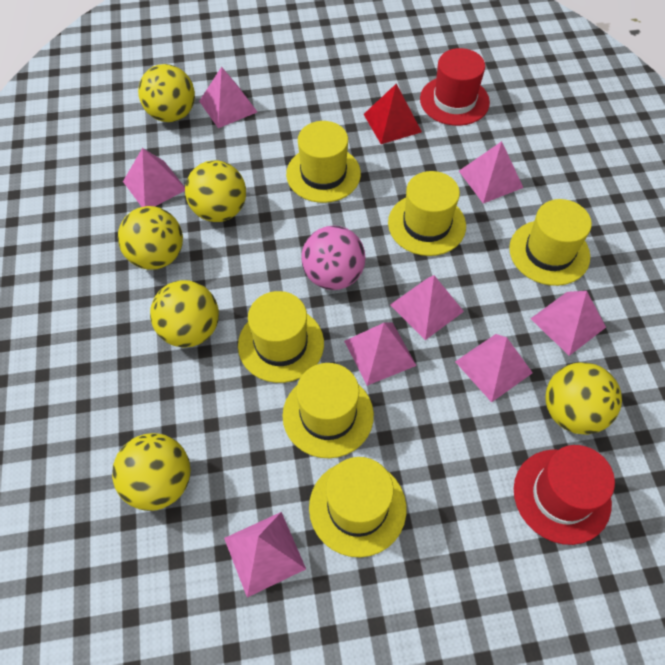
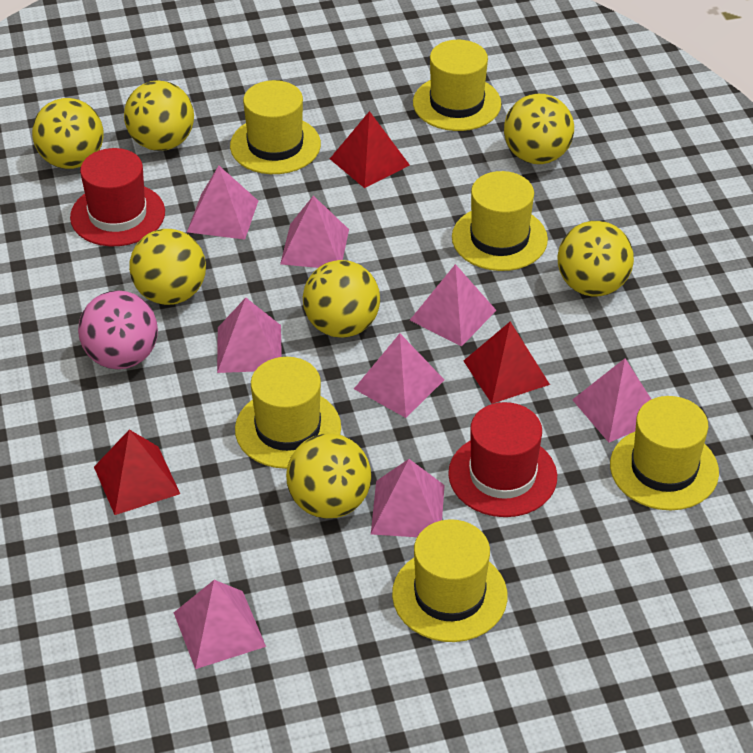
red pyramid: [364,84,422,144] = 1 -> [94,429,180,515] [330,111,410,188] [464,322,550,404] = 3
yellow ball: [112,433,191,511] [118,206,183,270] [138,64,195,122] [150,280,219,348] [185,160,246,222] [545,362,622,435] = 6 -> [32,98,104,169] [124,80,194,151] [129,229,206,305] [286,434,371,518] [303,260,380,338] [504,94,574,164] [558,221,634,297] = 7

